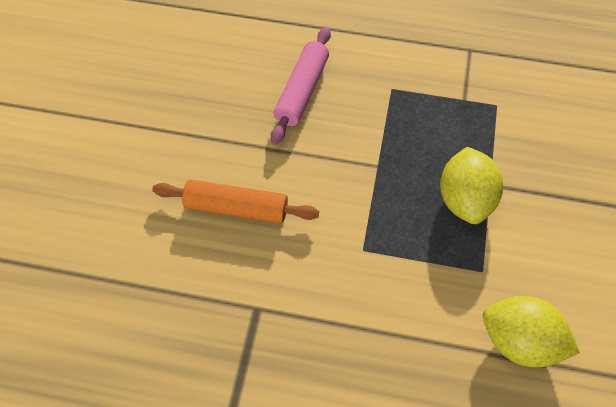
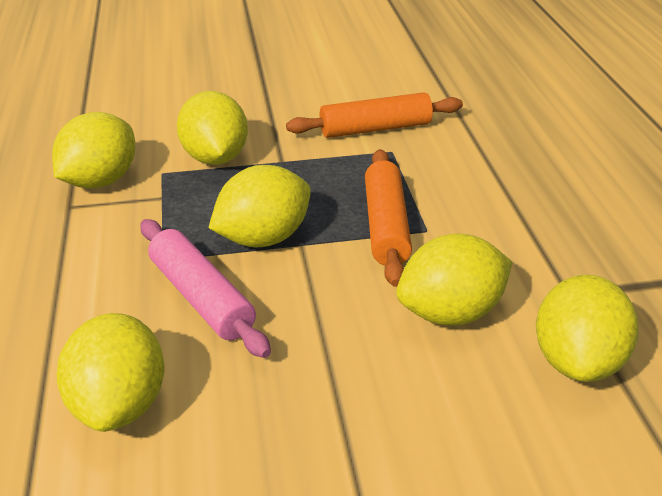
orange rolling pin: [153,179,319,223] = 1 -> [286,92,463,138] [365,149,412,287] = 2
yellow lemon: [440,147,503,224] [483,296,580,367] = 2 -> [52,112,136,189] [56,313,165,432] [177,91,248,165] [209,165,311,247] [396,233,512,325] [536,275,639,382] = 6

